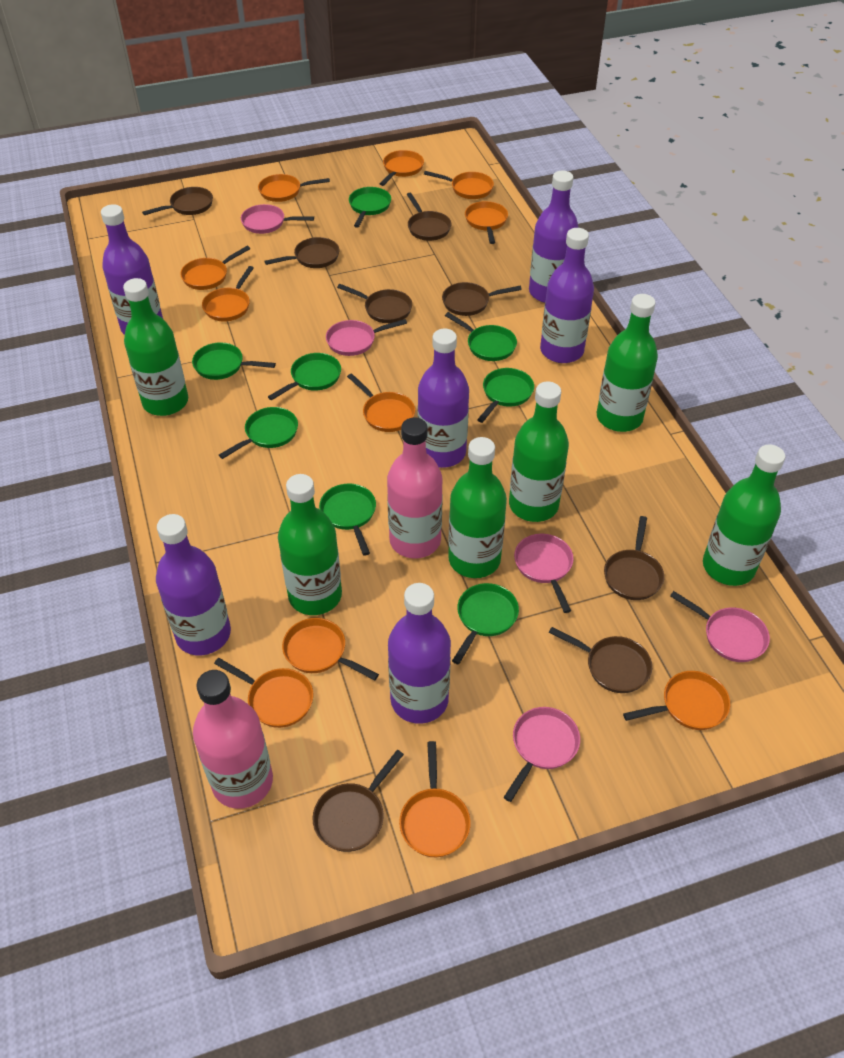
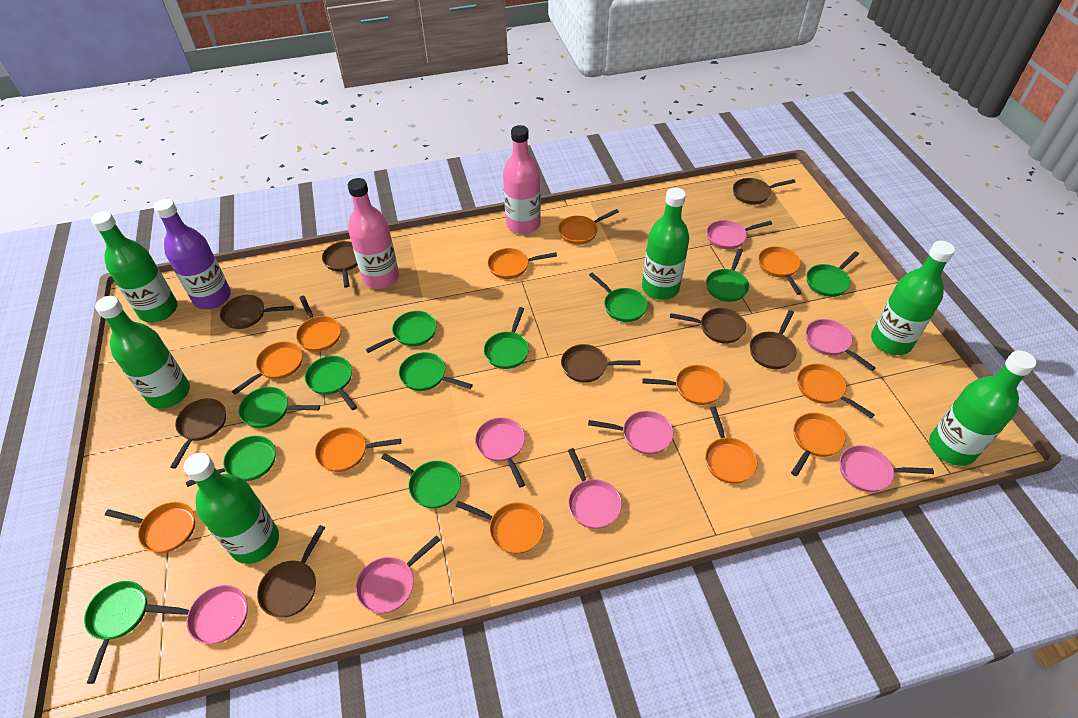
green pan: [192,342,276,380] [219,407,298,459] [268,353,341,400] [319,484,376,556] [349,187,391,228] [445,312,517,361] [452,583,519,665] [477,368,534,423] = 8 -> [84,581,147,684] [186,436,276,487] [238,387,320,428] [305,356,357,410] [366,311,437,353] [381,453,461,509] [399,352,473,391] [484,307,529,369] [589,272,648,322] [706,249,749,302] [807,251,859,297] = 11
orange pan: [180,246,250,290] [202,266,254,322] [214,658,313,728] [258,174,330,202] [282,618,379,680] [347,373,415,432] [380,150,424,186] [399,741,471,857] [424,171,494,199] [465,201,508,244] [623,671,730,730] = 11 -> [105,502,195,553] [231,341,302,395] [296,295,341,352] [315,427,401,472] [456,501,544,554] [487,248,557,279] [558,209,619,245] [642,365,724,405] [705,406,758,484] [758,246,802,295] [791,413,845,476] [797,364,875,418] = 12
pink pan: [241,204,314,234] [326,319,407,356] [504,707,580,802] [514,534,574,613] [670,591,770,662] = 5 -> [145,585,248,644] [356,535,440,613] [475,417,525,488] [568,448,622,529] [588,411,673,454] [707,220,772,249] [806,319,876,371] [840,445,934,492] = 8
purple bottle: [101,204,163,335] [156,514,231,655] [388,583,451,724] [418,328,469,468] [529,170,579,303] [540,228,594,363] = 6 -> [154,198,231,309] = 1

